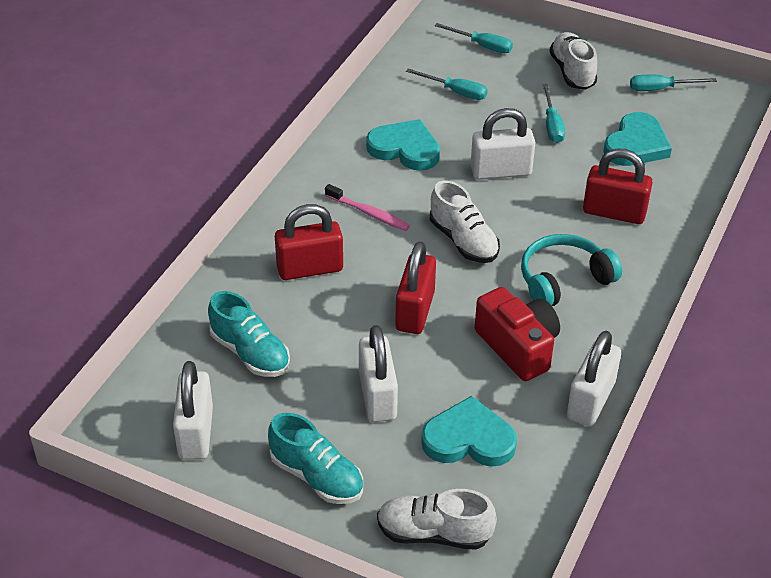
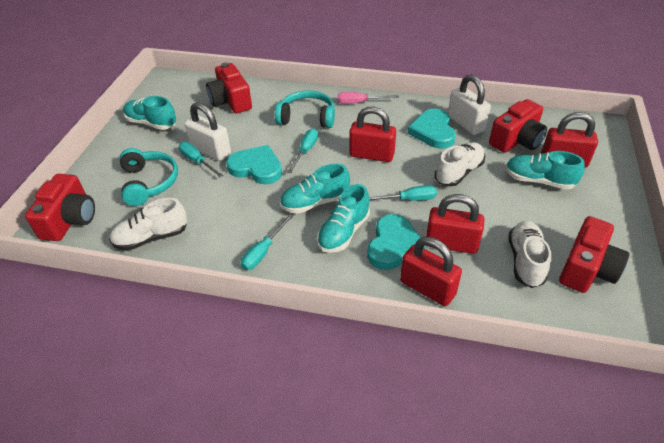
pink screwdriver: none = 0 -> [338,92,399,104] = 1
pink toothbrush: [325,184,410,231] = 1 -> none = 0
red camera: [475,287,560,381] = 1 -> [25,174,95,241] [206,62,252,113] [489,99,547,153] [559,216,629,293] = 4
red padlock: [275,204,343,280] [395,241,436,334] [583,148,653,224] = 3 -> [349,107,396,162] [400,237,462,306] [426,194,484,254] [541,112,598,168] = 4
turquoise headphones: [521,234,622,306] = 1 -> [120,148,178,206] [275,90,335,128] = 2
turquoise shoe: [208,291,290,377] [268,413,363,504] = 2 -> [123,96,177,130] [280,164,350,214] [317,184,370,253] [505,151,585,190] = 4
white padlock: [173,361,213,460] [359,325,398,422] [471,108,535,180] [567,331,621,427] = 4 -> [185,102,231,161] [448,74,491,135] = 2

